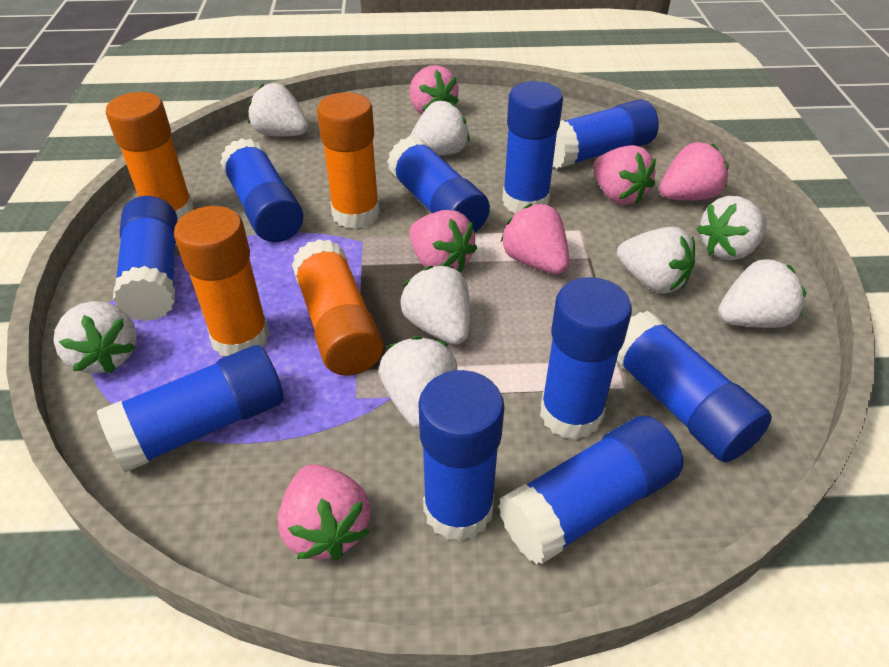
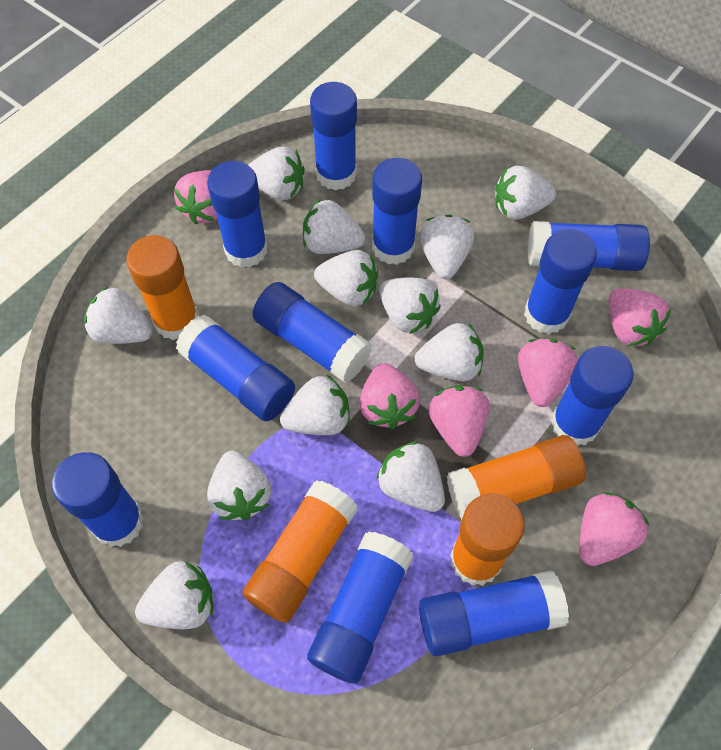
blue glue stick: [97,345,284,473] [113,196,178,322] [220,138,303,242] [387,136,490,233] [418,370,505,542] [498,416,683,565] [502,81,563,214] [540,277,632,440] [553,99,659,169] [616,310,772,462] = 10 -> [52,452,144,547] [176,315,295,421] [207,161,268,268] [253,282,372,383] [307,531,413,684] [310,82,357,190] [372,158,422,265] [419,570,569,656] [524,229,597,334] [528,221,650,271] [551,346,634,446] = 11
white strawberry: [54,301,137,373] [248,83,308,137] [379,336,457,429] [400,266,470,345] [410,101,470,156] [617,227,695,294] [697,196,767,261] [718,258,806,328] = 8 -> [84,286,153,344] [135,561,213,629] [207,451,271,520] [249,147,304,200] [280,375,350,435] [303,200,365,254] [314,250,378,306] [376,441,445,512] [379,277,441,334] [415,323,484,381] [419,215,474,279] [495,166,556,220] = 12

